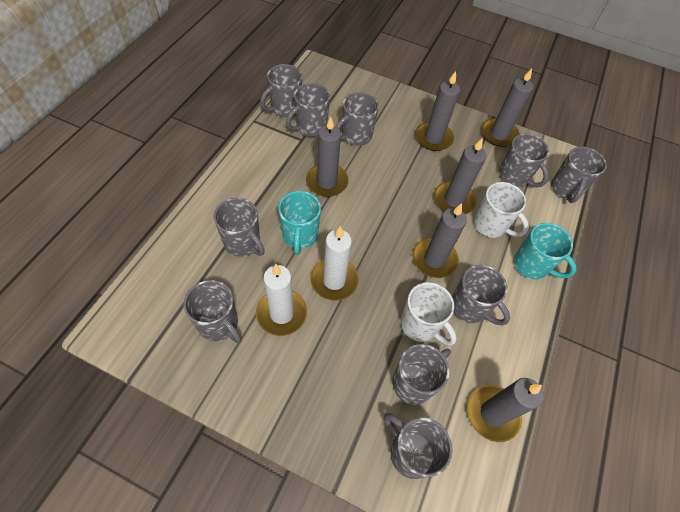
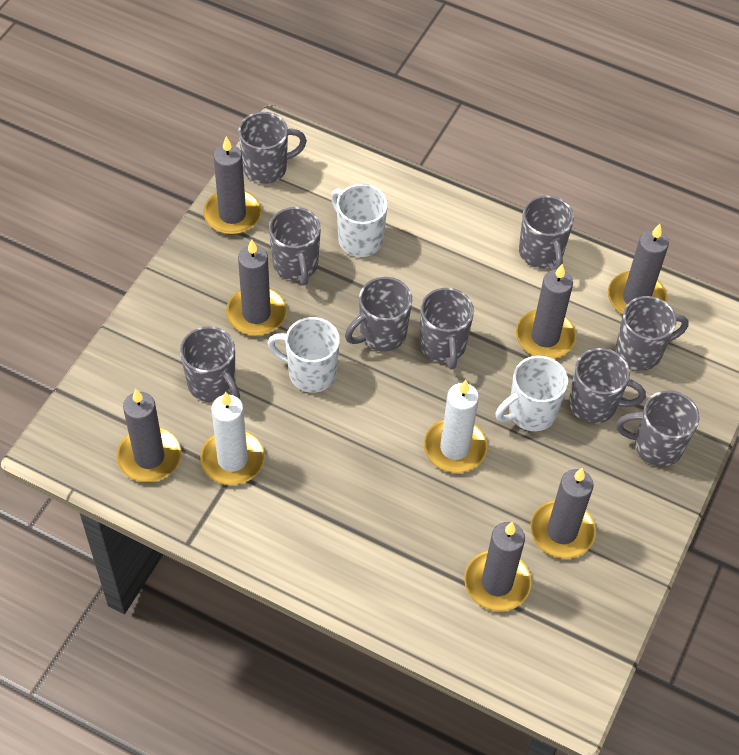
grey candle: [306,117,348,197] [412,203,467,278] [415,71,460,151] [434,138,486,214] [467,378,544,442] [481,68,534,147] = 6 -> [116,389,181,482] [203,136,261,235] [226,239,287,336] [464,522,531,612] [516,264,576,359] [530,468,596,559] [608,224,669,315] = 7
grey mug: [183,280,241,343] [214,198,265,257] [260,64,302,117] [286,83,330,137] [336,92,379,146] [384,413,453,479] [392,344,451,405] [452,265,510,325] [498,134,549,187] [551,147,607,203] = 10 -> [180,326,240,402] [238,112,307,184] [269,207,321,286] [345,277,412,351] [420,288,474,370] [519,196,574,270] [569,348,646,424] [616,296,689,371] [616,390,700,467] = 9
turquoise mug: [278,191,321,255] [514,223,577,280] = 2 -> none = 0
white mug: [401,282,457,346] [474,182,529,238] = 2 -> [267,317,340,393] [331,184,388,257] [495,356,568,431] = 3

